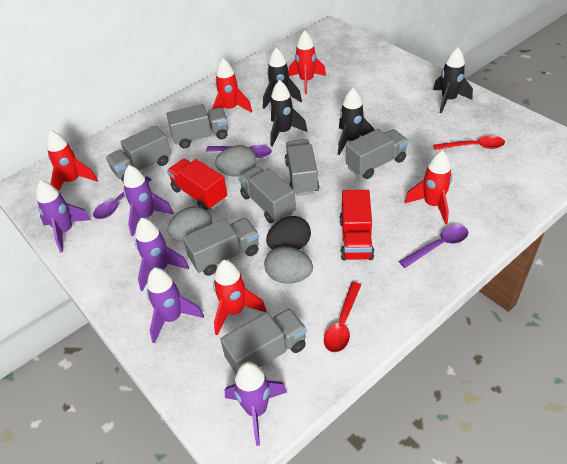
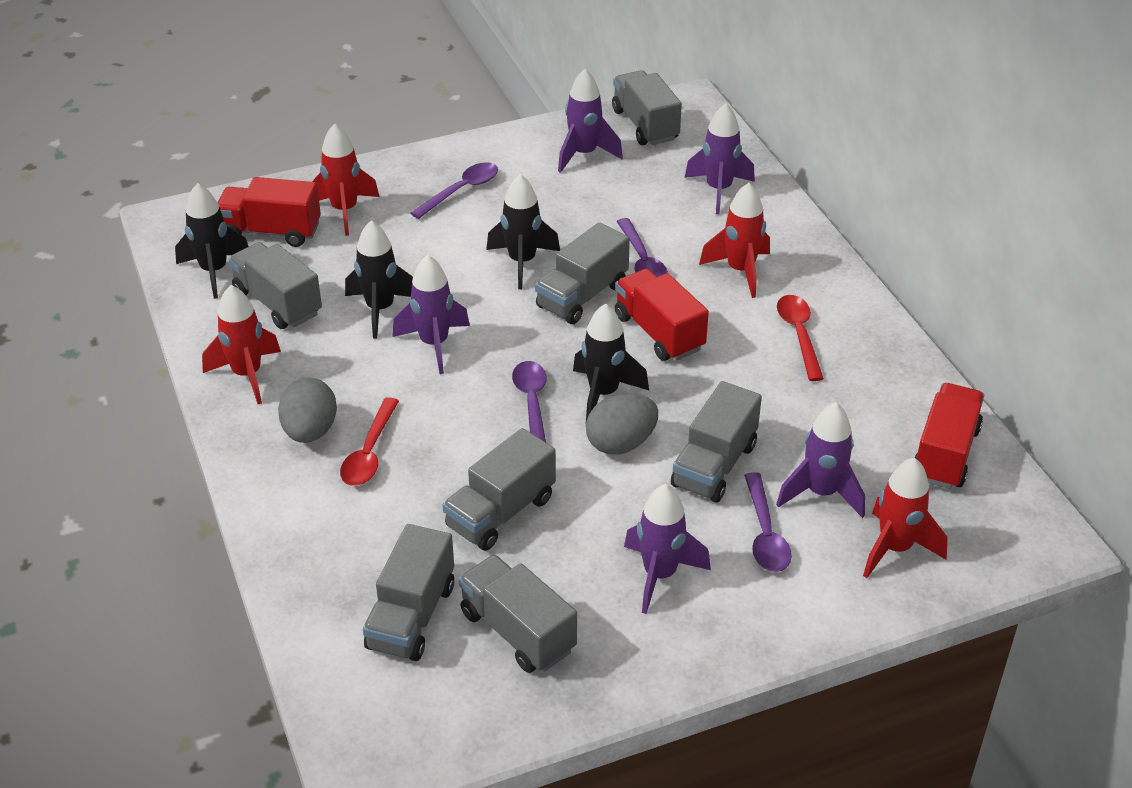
black egg: [266,216,311,250] = 1 -> none = 0
grey egg: [168,206,212,242] [215,145,257,177] [264,246,313,284] = 3 -> [278,377,337,443] [586,393,658,455] = 2
purple spoon: [93,176,152,219] [206,145,272,158] [399,225,468,268] = 3 -> [410,162,498,219] [512,361,547,442] [616,218,668,277] [744,472,792,572] = 4
red rocket: [47,130,98,191] [212,58,252,113] [213,260,266,335] [289,31,326,94] [405,150,452,224] = 5 -> [202,285,281,404] [312,124,380,236] [699,183,770,298] [863,457,947,578] = 4
red truck: [167,159,227,210] [340,190,374,260] = 2 -> [218,177,321,247] [615,269,709,361] [915,383,984,489] = 3

